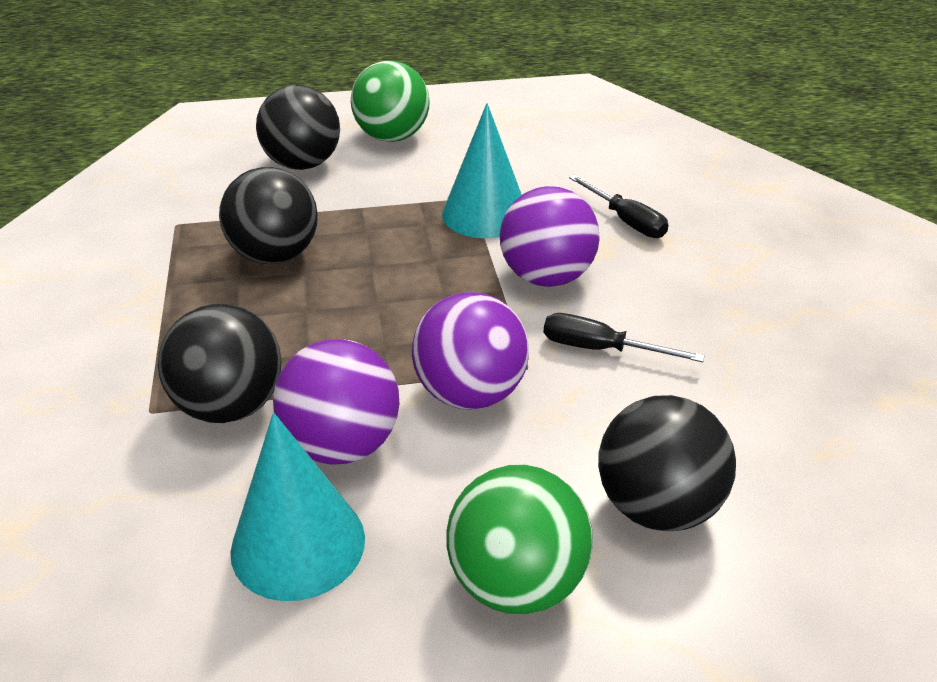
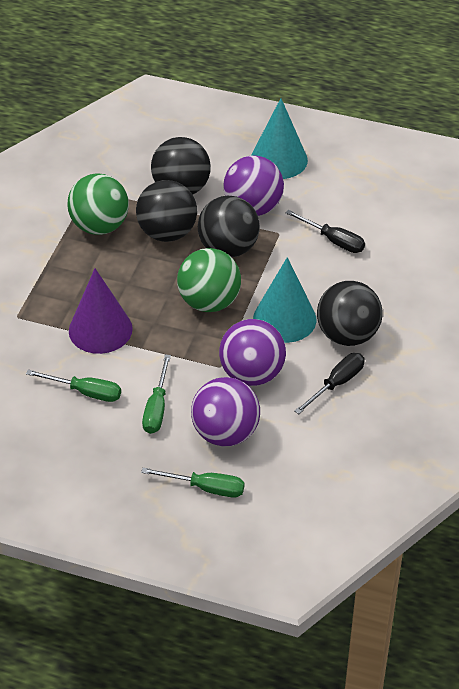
green screwdriver: none = 0 -> [26,370,121,402] [141,468,244,497] [142,354,171,434] = 3
purple cone: none = 0 -> [69,268,133,354] = 1

